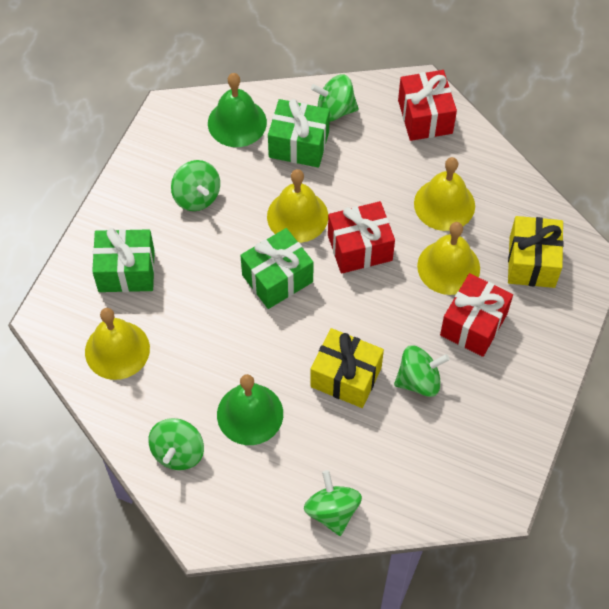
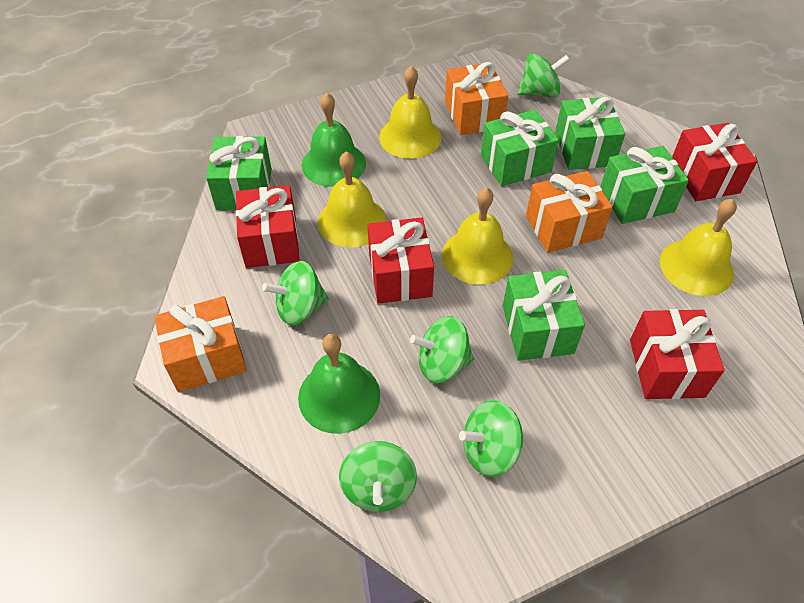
green gift: [92,228,155,292] [240,228,314,309] [268,99,330,168] = 3 -> [206,136,272,210] [481,110,559,186] [503,270,585,361] [555,97,625,170] [600,146,689,224] = 5
orange gift: none = 0 -> [154,296,247,392] [445,62,508,135] [526,171,613,253] = 3
red gift: [328,201,395,274] [398,70,457,141] [440,273,513,357] = 3 -> [236,185,300,268] [368,217,434,304] [630,309,724,399] [672,123,758,201] = 4
yellow gift: [310,328,384,408] [508,216,564,288] = 2 -> none = 0

